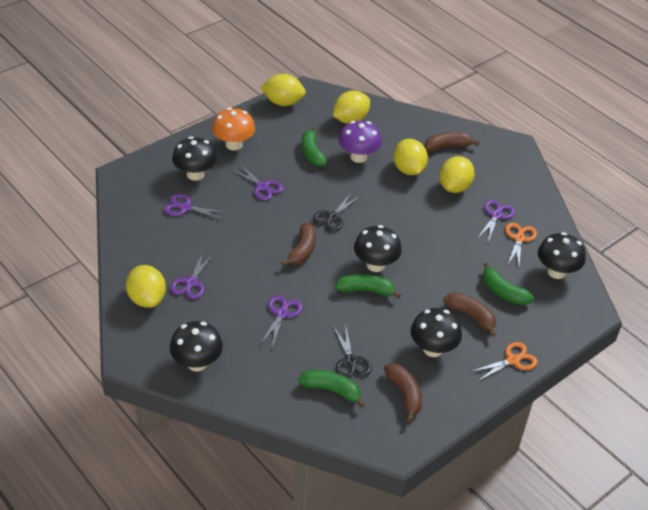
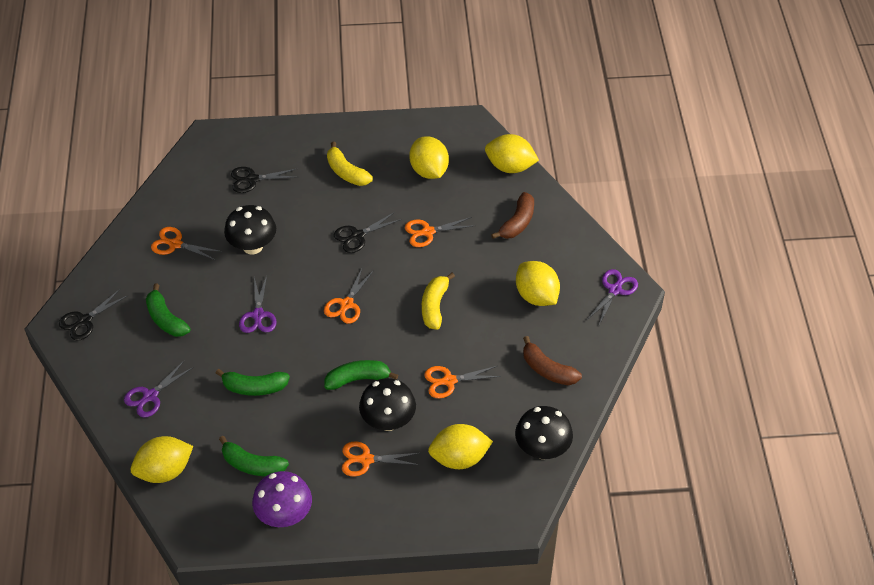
black mushroom: [170,321,223,371] [172,136,217,181] [354,225,402,272] [411,308,462,357] [538,232,586,279] = 5 -> [224,205,276,254] [359,378,416,431] [515,406,573,459] = 3
black scissors: [313,192,360,232] [333,323,372,378] = 2 -> [59,288,127,340] [231,167,298,193] [334,212,402,253] = 3
brown banana: [281,223,316,266] [384,363,422,422] [425,132,480,152] [443,292,496,337] = 4 -> [491,192,534,239] [523,336,582,385] = 2
orange mushroom: [212,108,255,151] = 1 -> none = 0
orange scissors: [470,342,538,382] [505,223,537,266] = 2 -> [151,227,222,260] [324,266,374,324] [342,441,419,477] [405,217,473,247] [424,366,501,398] = 5
purple scissors: [164,194,228,220] [170,252,214,299] [231,164,283,200] [260,295,302,348] [477,200,515,242] = 5 -> [124,360,194,418] [239,276,277,333] [587,269,638,325] = 3
yellow banana: none = 0 -> [327,142,373,186] [422,273,455,330] = 2

